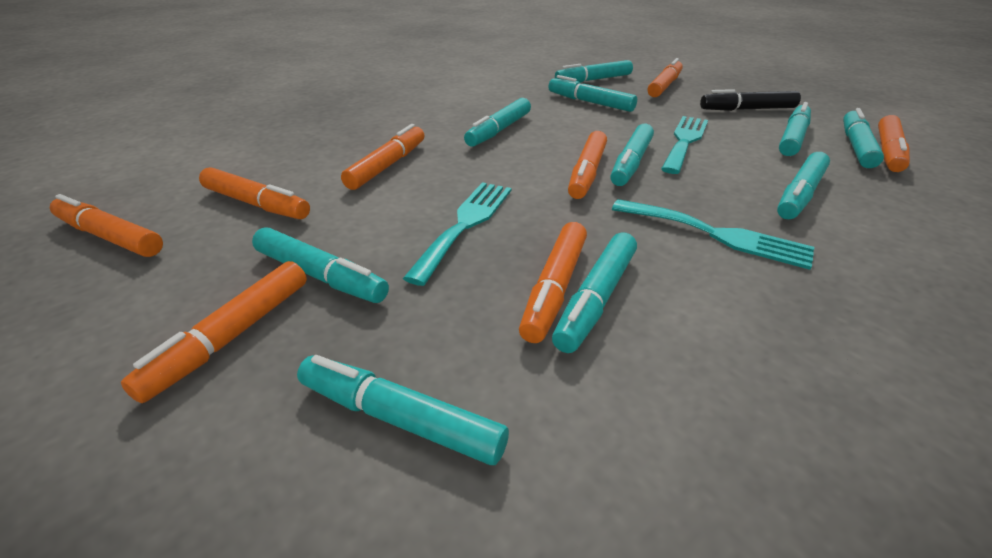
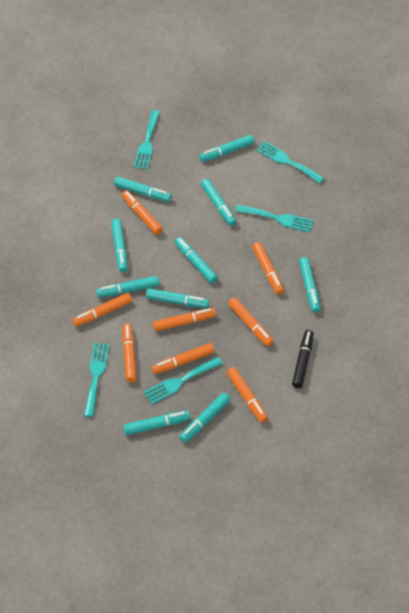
turquoise fork: [403,182,511,286] [612,199,814,270] [661,116,708,174] = 3 -> [84,343,110,417] [133,110,160,170] [143,357,223,405] [235,205,314,232] [256,141,324,184] = 5

